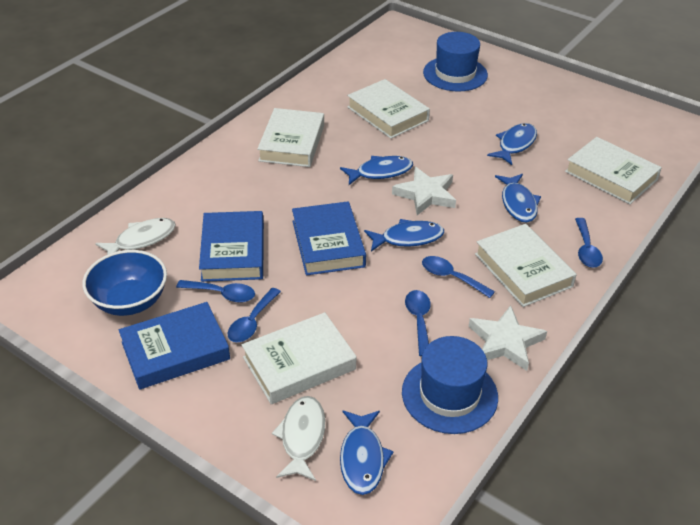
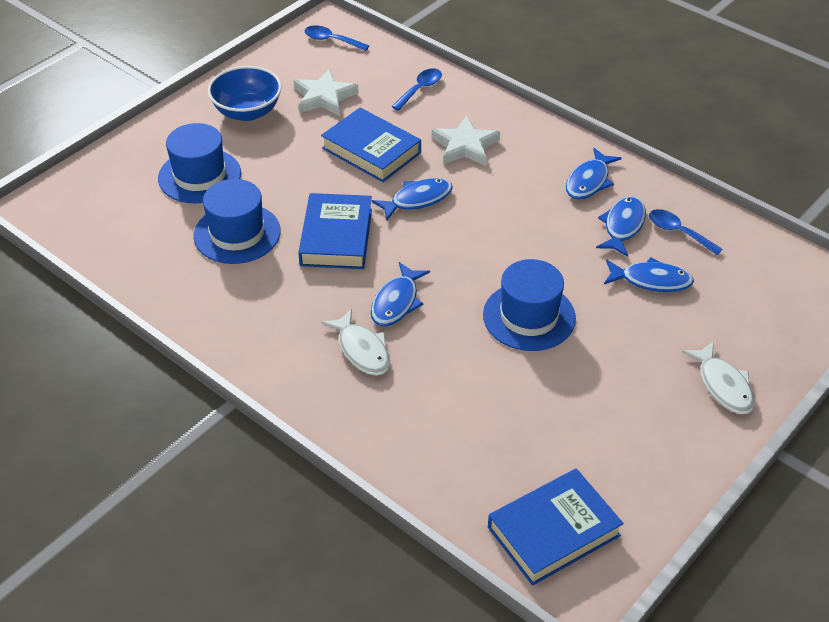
blue hat: [402,336,498,434] [423,32,488,91] = 2 -> [158,123,241,203] [193,179,281,264] [483,259,576,351] = 3
blue spoon: [176,280,255,303] [228,288,281,342] [405,290,431,357] [422,256,495,298] [575,218,603,268] = 5 -> [304,25,369,51] [391,69,442,111] [649,209,722,255] = 3
white book: [242,312,357,404] [257,108,324,167] [347,79,430,138] [475,224,577,307] [565,137,662,204] = 5 -> none = 0

